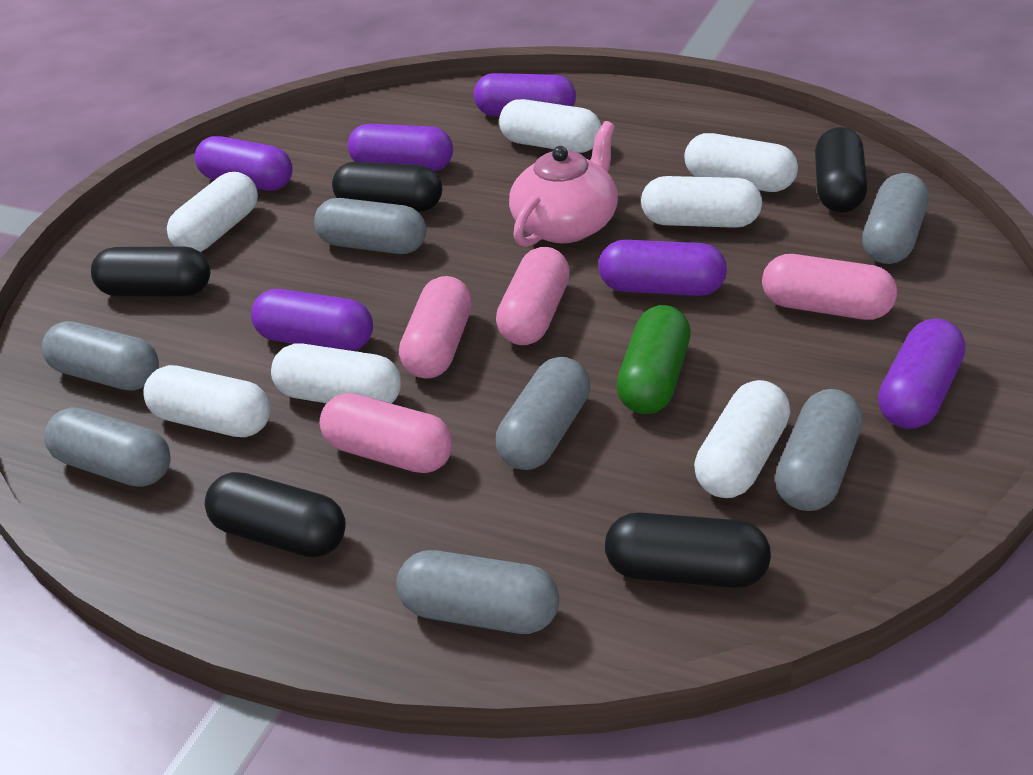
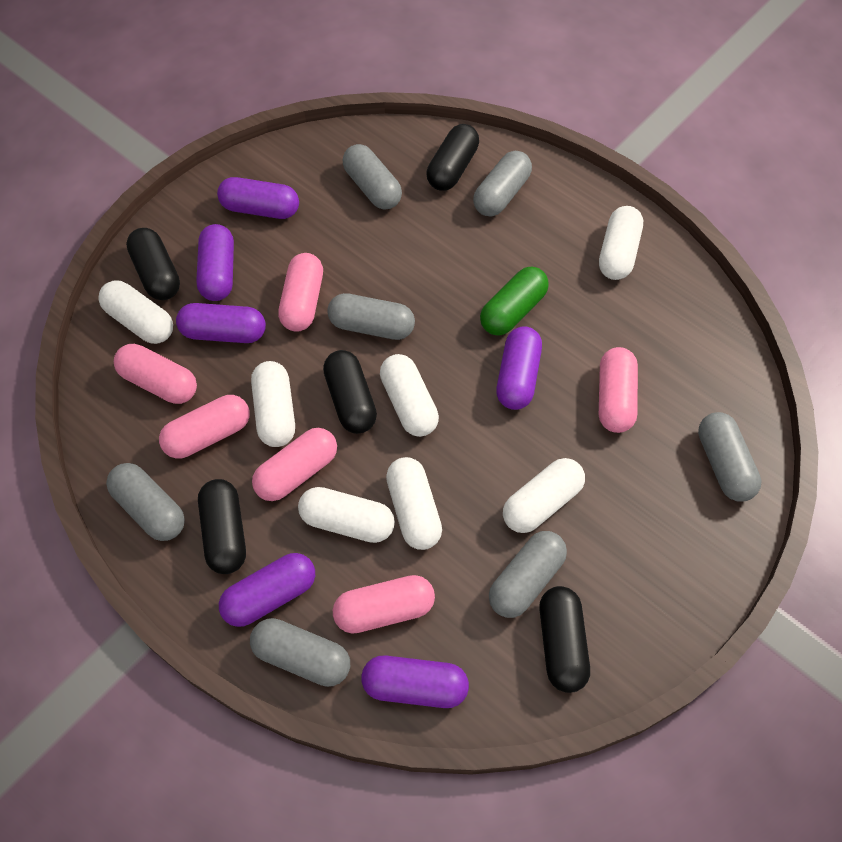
pink capsule: [320,393,453,473] [399,276,472,379] [496,247,570,345] [762,254,897,320] = 4 -> [114,344,197,404] [159,395,250,459] [252,428,337,501] [278,253,323,332] [333,575,435,634] [599,347,638,433] = 6
pink teapot: [509,121,618,247] = 1 -> none = 0

